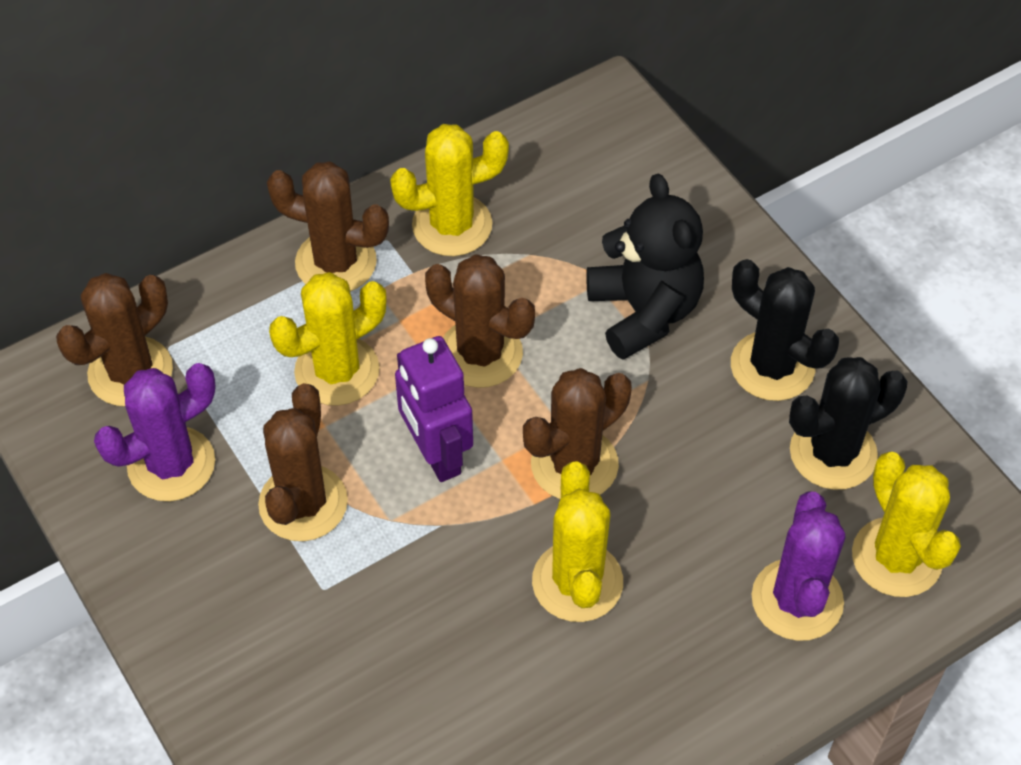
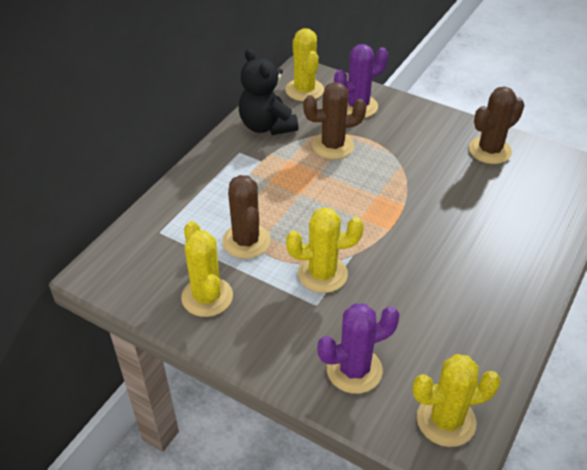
black cactus: [731,259,839,401] [789,357,907,490] = 2 -> none = 0
brown cactus: [56,273,173,406] [258,383,348,541] [267,161,389,291] [425,254,535,388] [523,368,632,499] = 5 -> [222,175,271,259] [303,82,367,159] [469,87,525,164] = 3
purple robot: [395,336,473,482] = 1 -> none = 0

